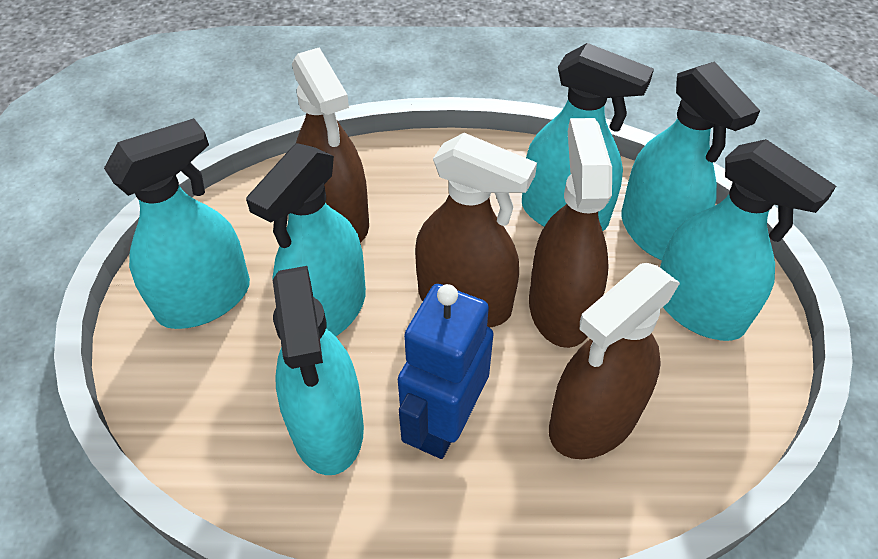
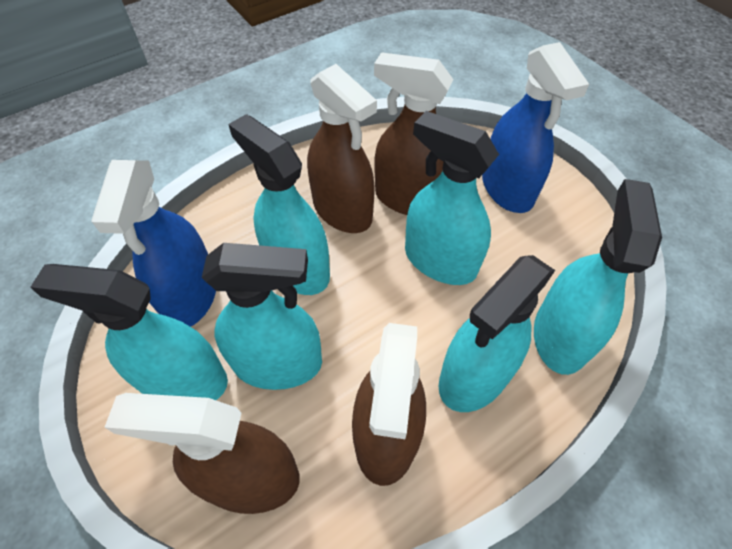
blue robot: [398,284,494,459] = 1 -> none = 0
blue spray bottle: none = 0 -> [91,160,216,327] [482,42,589,213] = 2

